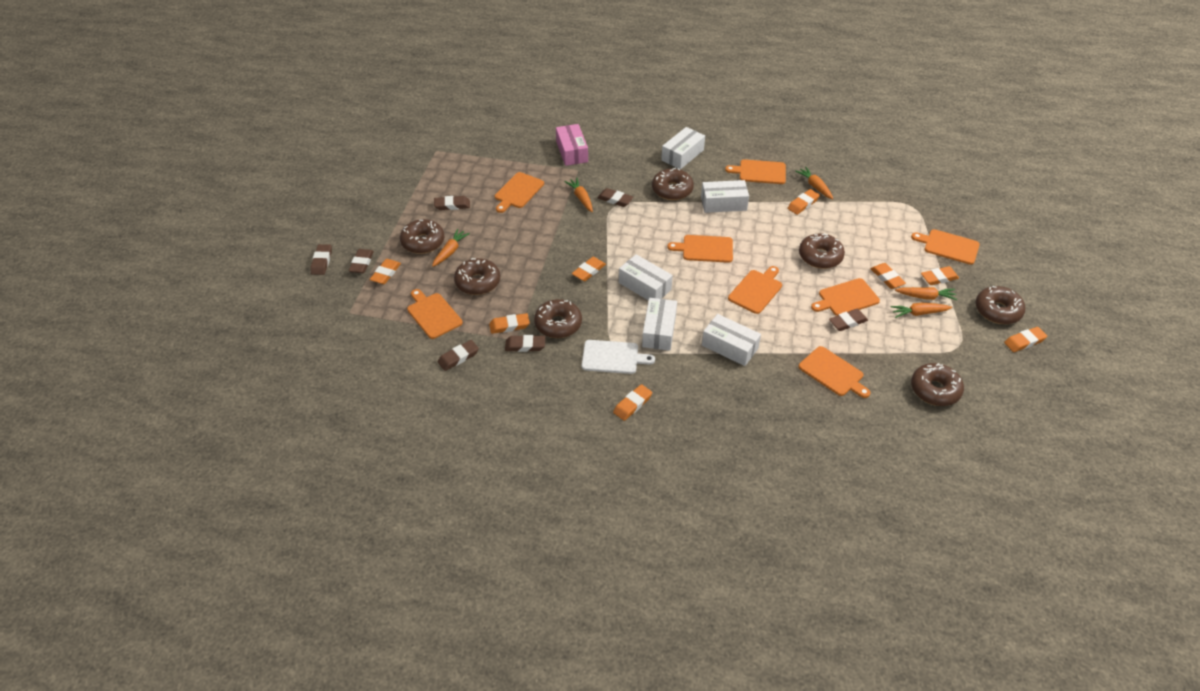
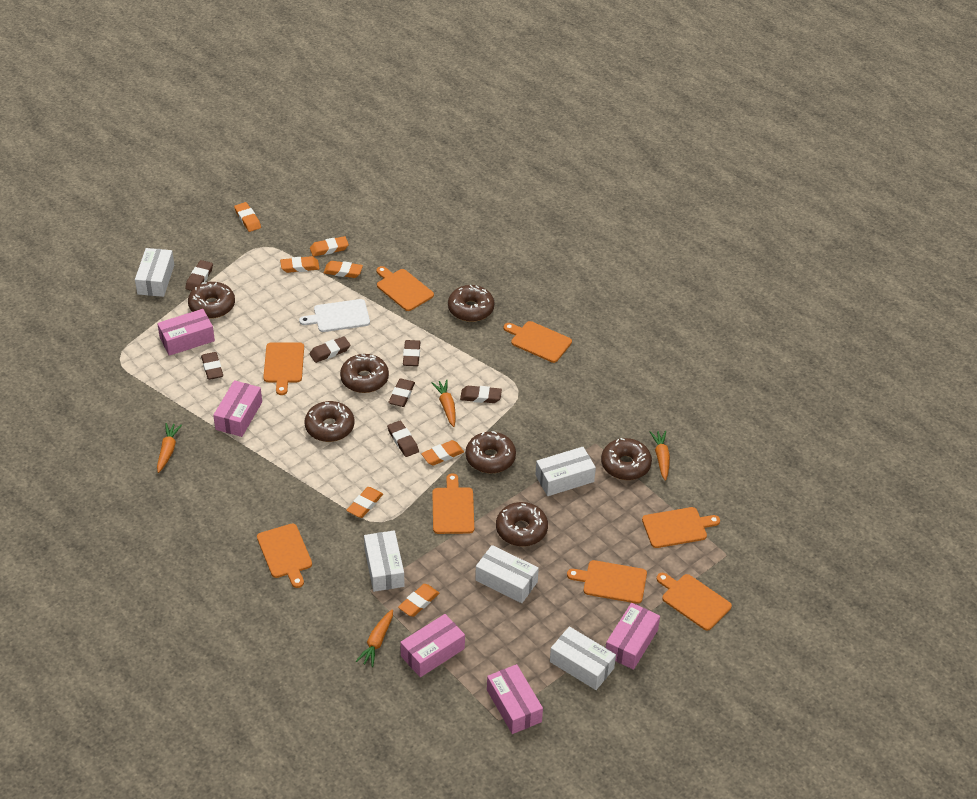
orange carrot: [432,229,470,267] [565,178,593,212] [795,167,833,199] [891,303,952,318] [895,287,957,300] = 5 -> [157,423,182,473] [356,609,393,667] [432,380,456,427] [650,431,670,481] = 4
orange eraser: [369,259,401,284] [489,313,530,334] [572,257,606,281] [613,384,652,421] [788,189,820,215] [870,263,906,289] [921,266,959,285] [1004,327,1047,352] = 8 -> [234,202,261,232] [280,256,319,273] [310,236,349,257] [324,261,363,278] [346,487,383,518] [398,584,439,617] [421,440,464,466] = 7
pink box: [556,124,588,166] = 1 -> [157,309,215,356] [213,380,262,437] [400,614,465,677] [487,664,543,734] [606,603,660,670] = 5

